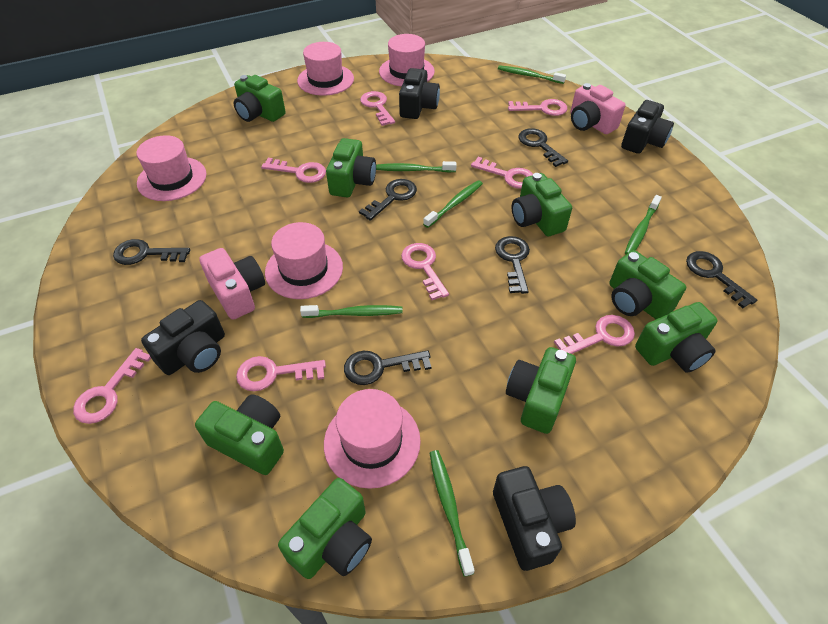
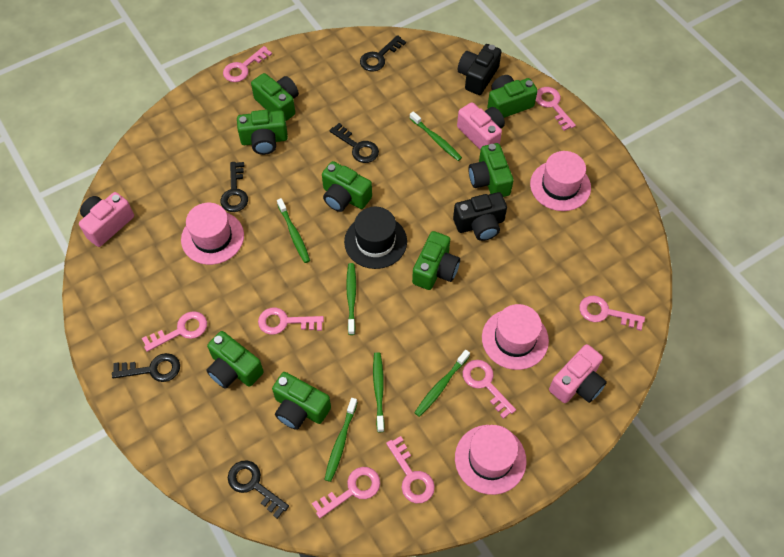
black camera: [141,300,225,375] [399,68,440,119] [493,466,576,571] [621,100,674,154] = 4 -> [453,192,507,241] [458,44,502,95] = 2
black hat: none = 0 -> [344,207,407,269] = 1
black key: [113,239,190,265] [344,350,431,385] [359,179,417,221] [495,236,530,294] [519,128,568,167] [686,251,757,308] = 6 -> [112,353,180,382] [220,162,248,212] [228,460,289,519] [329,123,379,163] [360,35,406,72] = 5
pink camera: [199,248,265,320] [570,83,625,134] = 2 -> [79,192,134,247] [457,102,505,150] [549,344,607,403] = 3
pink hat: [136,135,207,201] [265,222,343,299] [297,42,354,96] [324,389,421,489] [379,34,435,87] = 5 -> [181,203,244,265] [455,425,526,495] [482,304,549,370] [530,151,591,211] = 4

